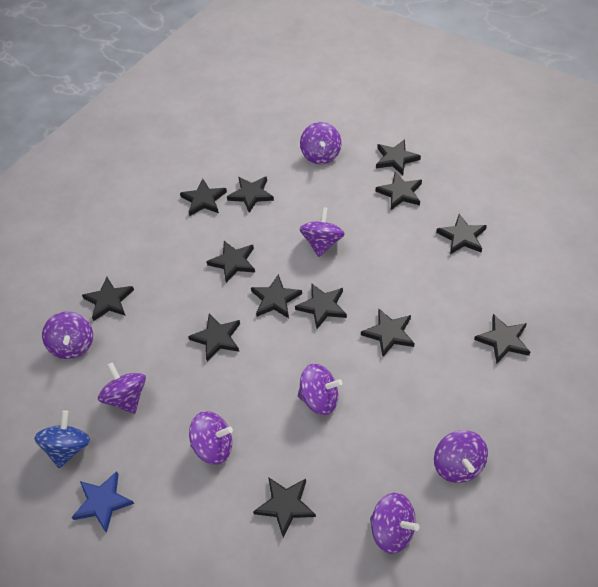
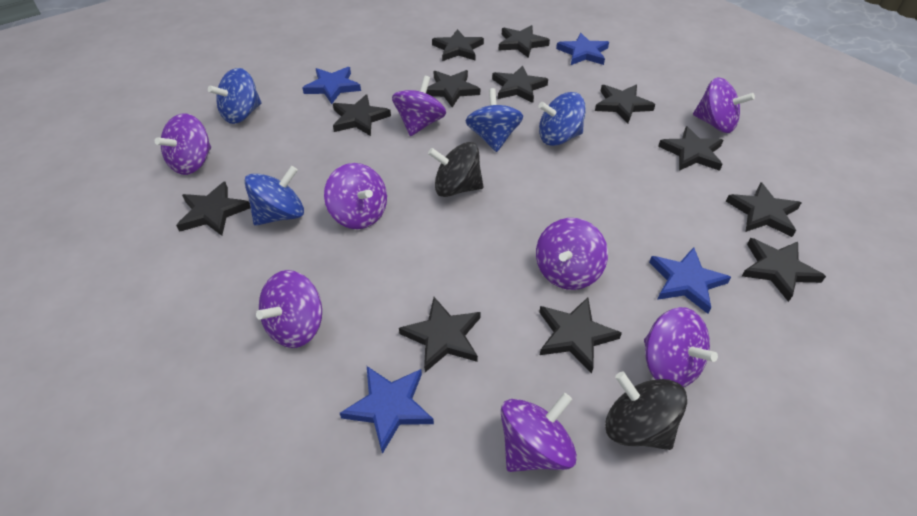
black spinning top: none = 0 -> [428,142,484,197] [605,372,687,450] = 2
black star: [82,277,134,321] [180,179,227,216] [188,314,240,362] [206,241,255,283] [227,176,274,213] [251,274,302,318] [253,477,316,537] [295,283,347,329] [361,308,415,357] [376,139,421,175] [376,172,422,210] [436,214,487,254] [474,314,530,363] = 13 -> [176,181,251,236] [333,94,391,136] [399,297,481,372] [426,70,480,108] [432,29,484,61] [492,65,548,103] [499,25,550,58] [539,297,622,374] [595,85,655,123] [658,126,723,171] [726,182,801,237] [742,238,826,302] = 12
blue spinning top: [34,410,90,468] = 1 -> [208,68,262,124] [244,166,304,226] [466,88,523,152] [539,92,586,146] = 4
blue star: [71,471,134,533] = 1 -> [303,67,361,104] [340,366,434,454] [556,33,609,65] [649,247,731,314] = 4

